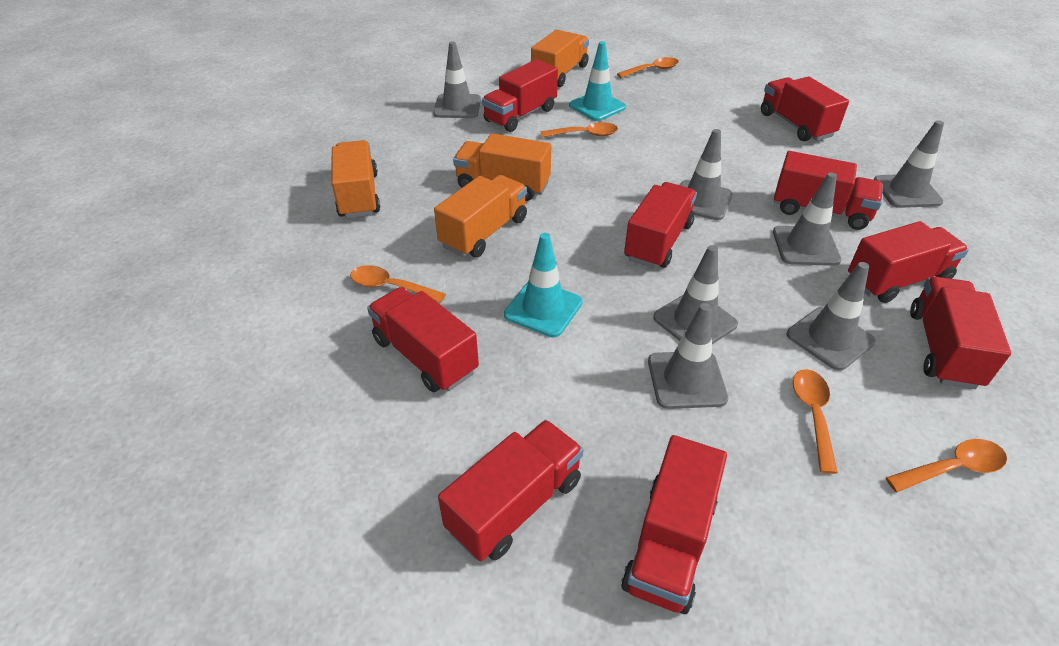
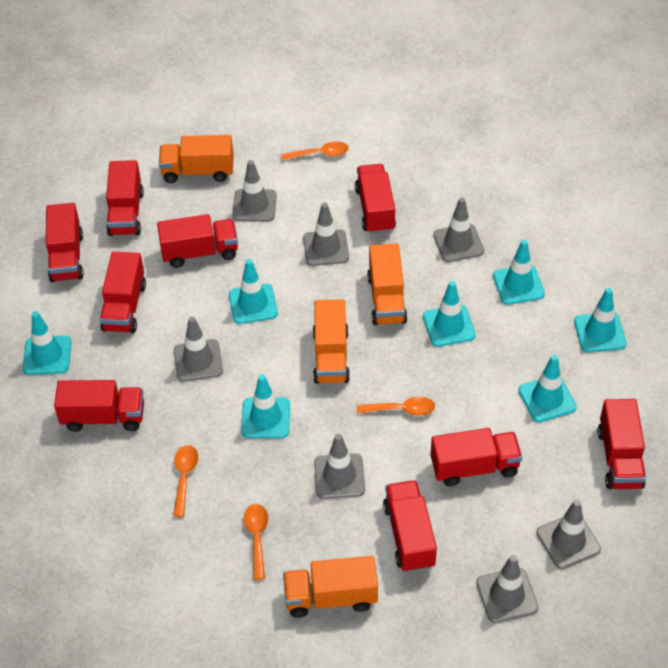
orange spoon: [350,265,446,303] [540,122,618,138] [617,57,679,78] [793,369,838,474] [886,439,1007,492] = 5 -> [173,445,198,517] [244,504,268,580] [281,141,349,161] [357,396,435,416] = 4
turquoise traffic cone: [504,233,583,338] [569,41,626,121] = 2 -> [23,311,72,375] [229,259,278,324] [241,375,290,438] [423,281,476,347] [493,240,545,305] [518,355,577,422] [574,288,626,352] = 7

